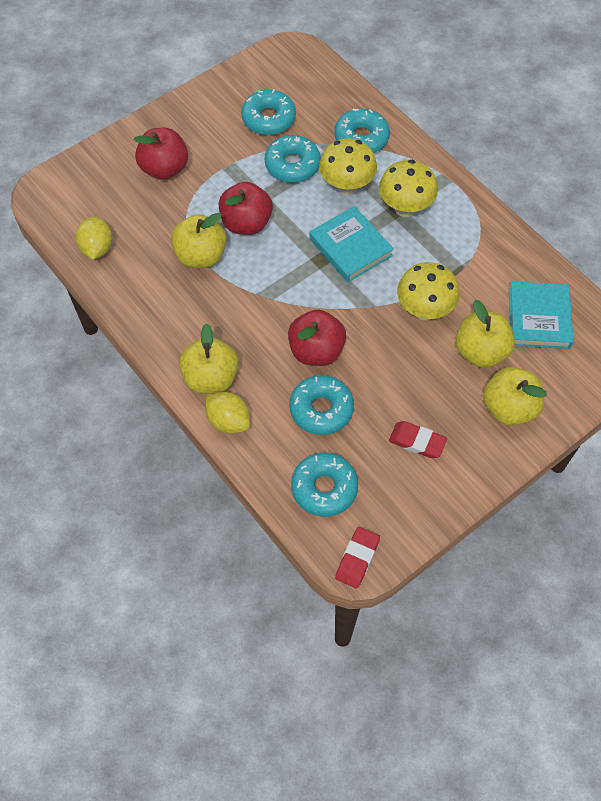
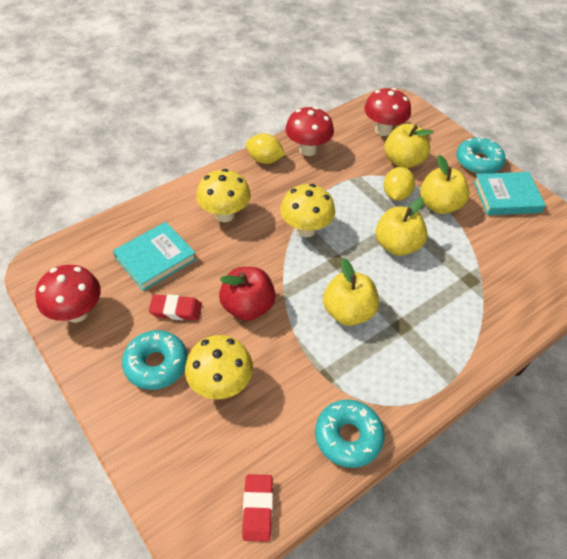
red apple: [134,128,188,180] [219,182,273,235] [288,310,346,366] = 3 -> [219,267,276,321] = 1
red mushroom: none = 0 -> [35,265,101,323] [285,107,334,156] [364,88,411,136] = 3
turquoise donut: [241,89,296,135] [265,135,321,183] [289,375,354,435] [291,453,358,517] [334,109,390,153] = 5 -> [122,330,187,390] [315,400,385,468] [456,137,505,174] = 3

